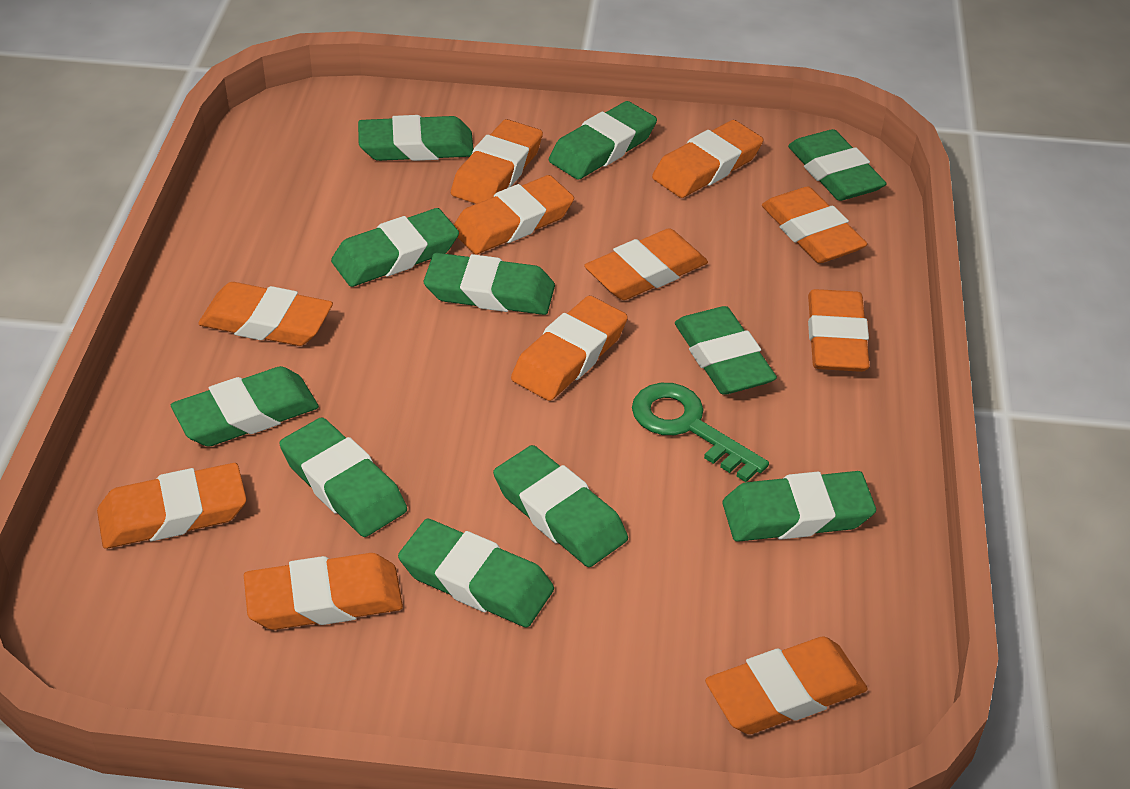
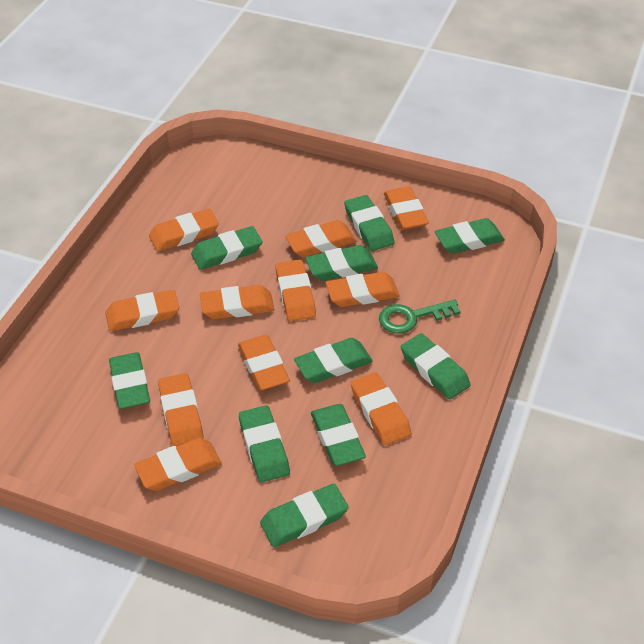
green eraser: [171,366,319,447] [279,417,407,537] [331,208,459,287] [358,115,473,161] [398,519,554,628] [424,253,555,315] [493,445,628,567] [549,101,657,180] [675,306,777,395] [722,471,876,542] [788,129,887,201] = 11 -> [109,352,150,409] [191,226,262,270] [239,405,290,482] [260,484,349,547] [294,338,373,383] [305,245,378,281] [311,404,366,466] [344,195,394,251] [401,333,471,399] [434,218,505,254] = 10

